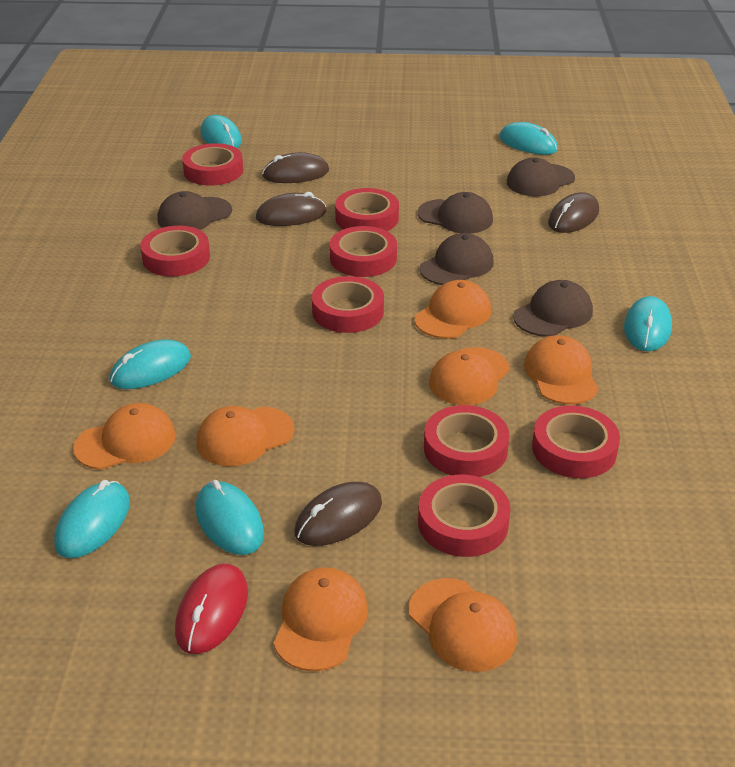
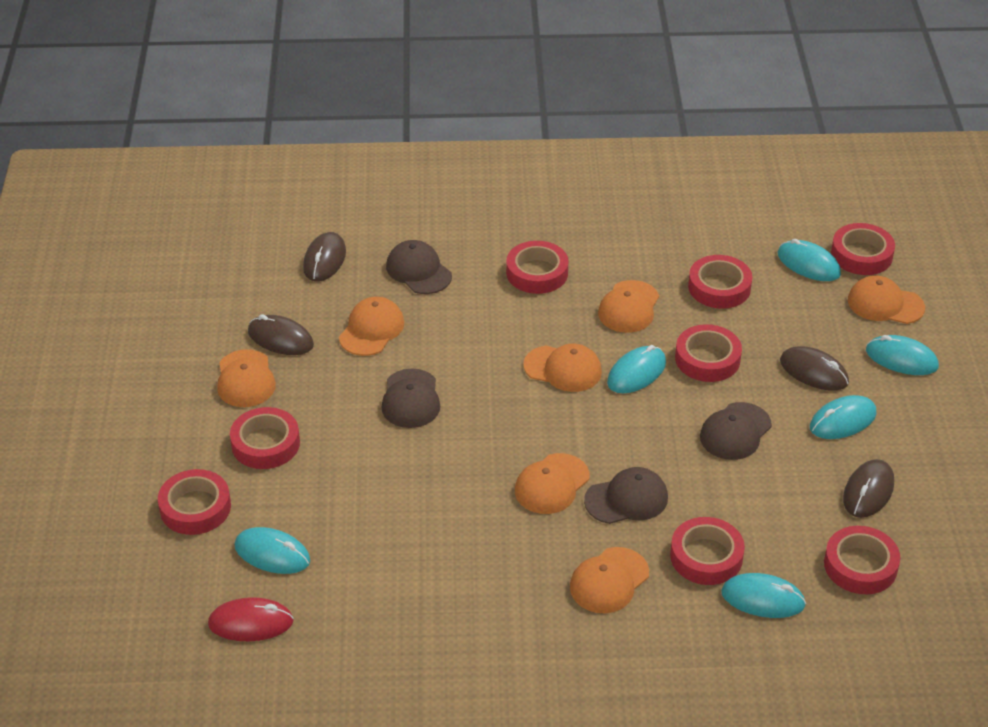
brown cap: [157,191,232,230] [417,192,493,234] [419,233,494,285] [507,157,575,197] [513,280,593,337] = 5 -> [382,368,440,428] [386,240,452,294] [584,467,668,524] [700,402,772,460] = 4

